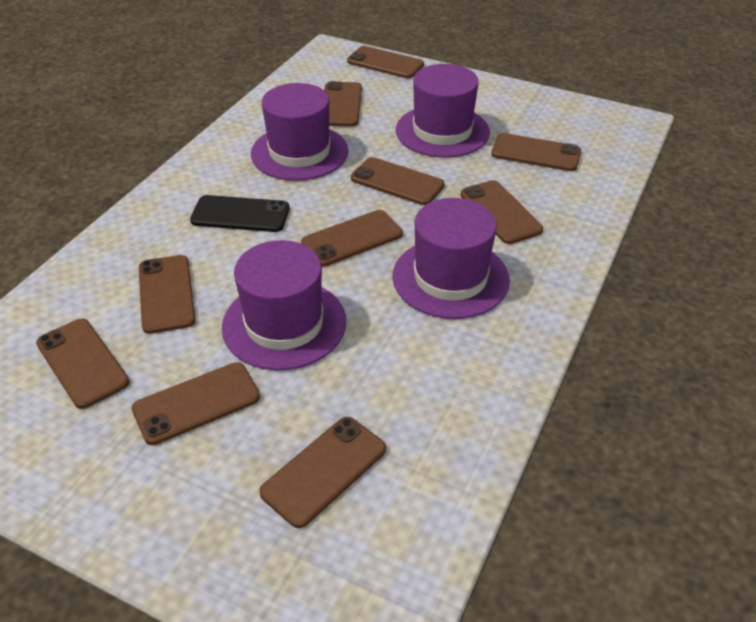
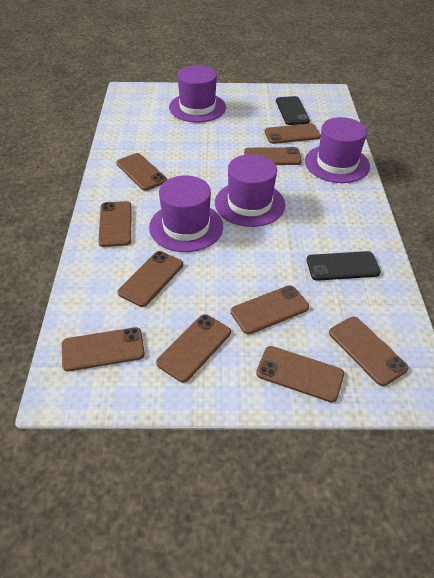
black phone: [190,195,290,232] = 1 -> [276,96,310,125] [307,251,381,281] = 2

